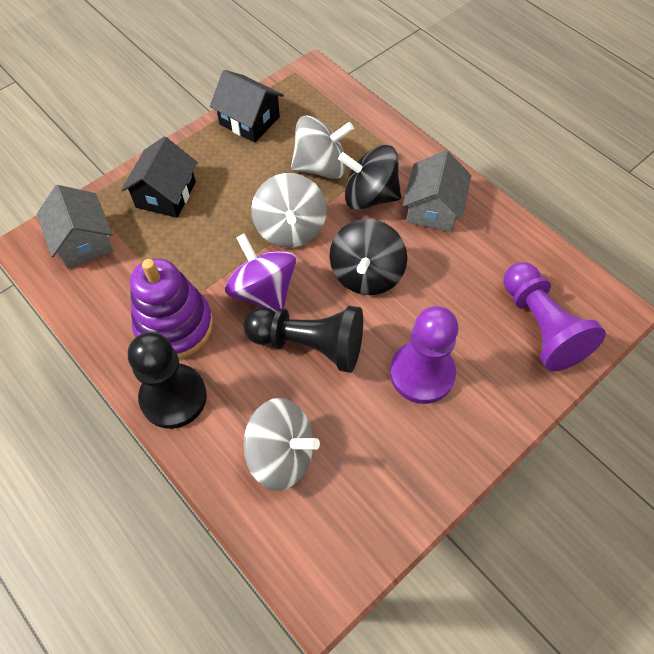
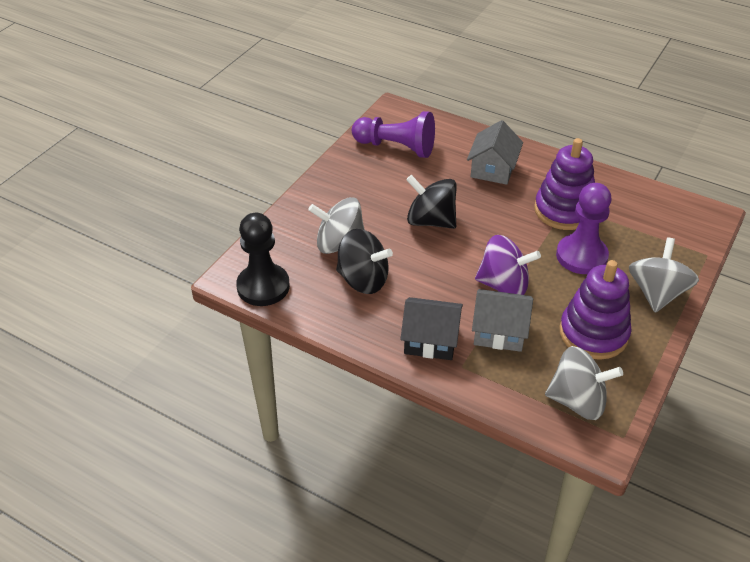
black house: [121,136,198,218] [210,70,284,143] = 2 -> [400,297,463,360] = 1
black pawn: [128,332,207,429] [244,306,363,373] = 2 -> [236,213,290,306] = 1
purple stacking toy: [130,258,213,359] = 1 -> [534,138,595,230] [560,260,632,360] = 2

